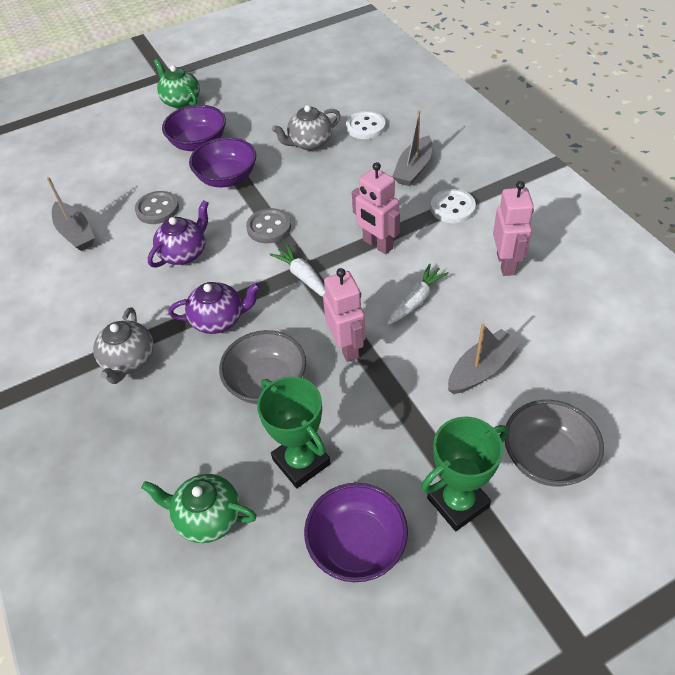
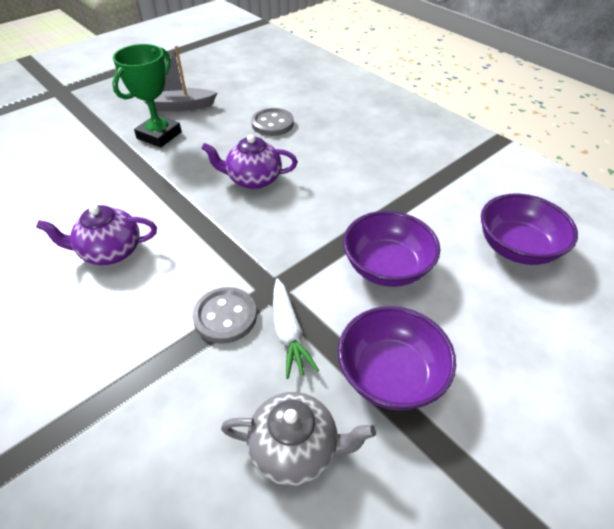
green teapot: [141,474,257,543] [154,59,200,109] = 2 -> none = 0
green trophy: [257,377,330,488] [421,417,508,531] = 2 -> [112,44,182,148] = 1
grey boat: [47,177,95,251] [392,110,432,186] [448,324,521,394] = 3 -> [144,45,217,111] = 1
grey bowl: [219,330,306,404] [504,400,604,487] = 2 -> none = 0
grey teapot: [93,307,154,384] [272,105,341,151] = 2 -> [221,392,376,486] = 1
pink robot: [323,268,366,362] [352,162,400,254] [493,181,534,276] = 3 -> none = 0
white button: [346,111,385,139] [431,189,476,223] = 2 -> none = 0
white carrot: [269,244,325,297] [387,264,449,325] = 2 -> [273,278,319,379] = 1

